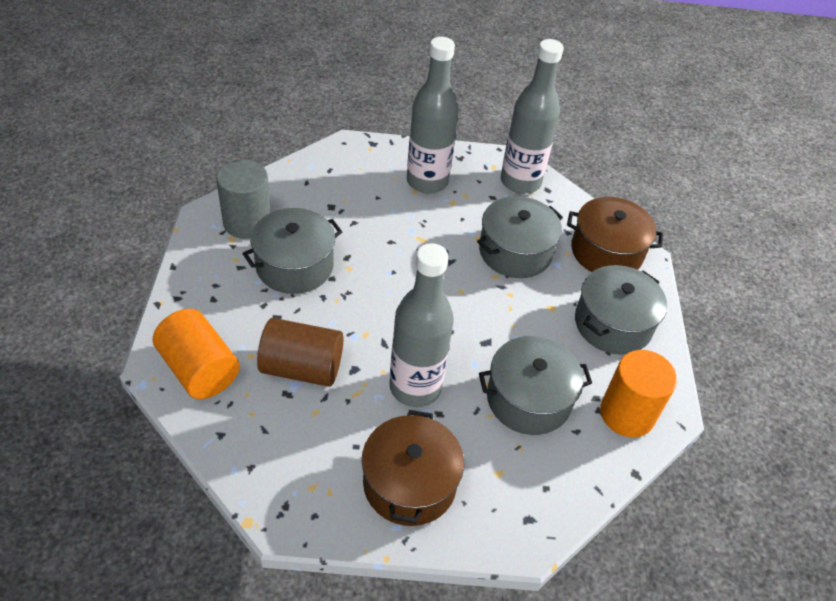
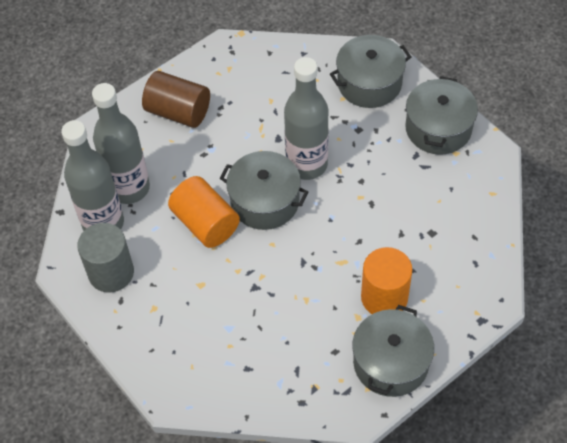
brown pot: [362,410,464,526] [567,197,663,272] = 2 -> none = 0

